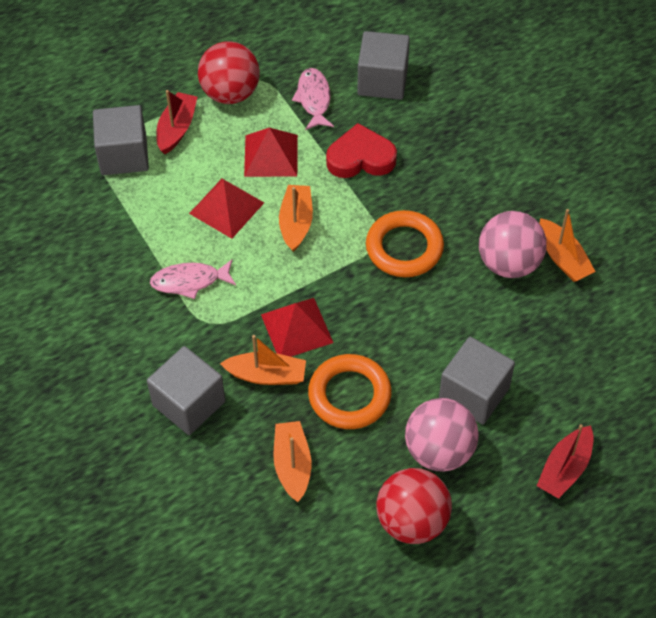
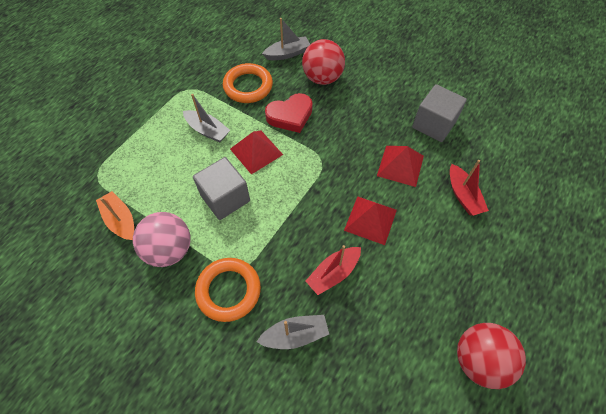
grey boat: none = 0 -> [183,94,230,142] [256,315,329,349] [262,18,310,60] = 3
grey cube: [93,105,149,175] [147,346,225,435] [357,31,410,100] [439,337,515,425] = 4 -> [193,157,250,220] [412,84,467,142] = 2
orange boat: [220,335,306,385] [274,421,311,502] [279,185,313,252] [539,209,596,282] = 4 -> [96,191,134,240] = 1
pink ball: [405,398,479,472] [479,211,547,278] = 2 -> [133,212,191,267] = 1
pink fish: [150,260,236,299] [292,68,334,130] = 2 -> none = 0

